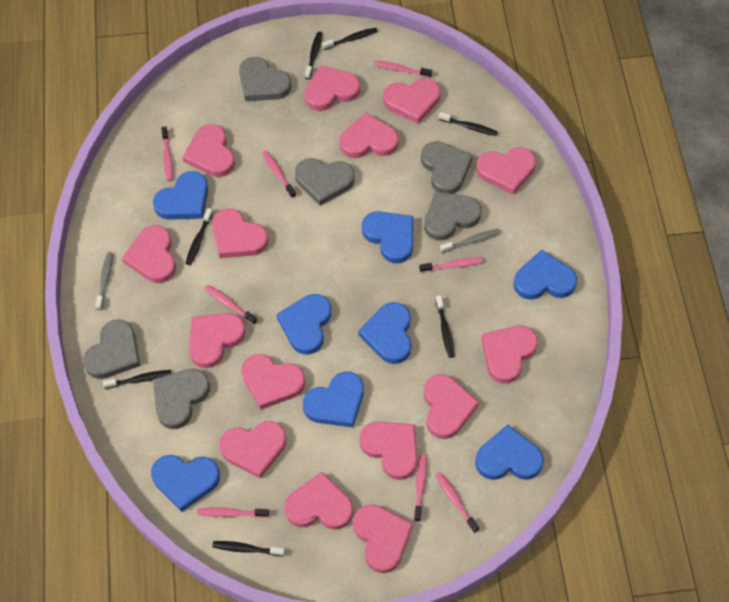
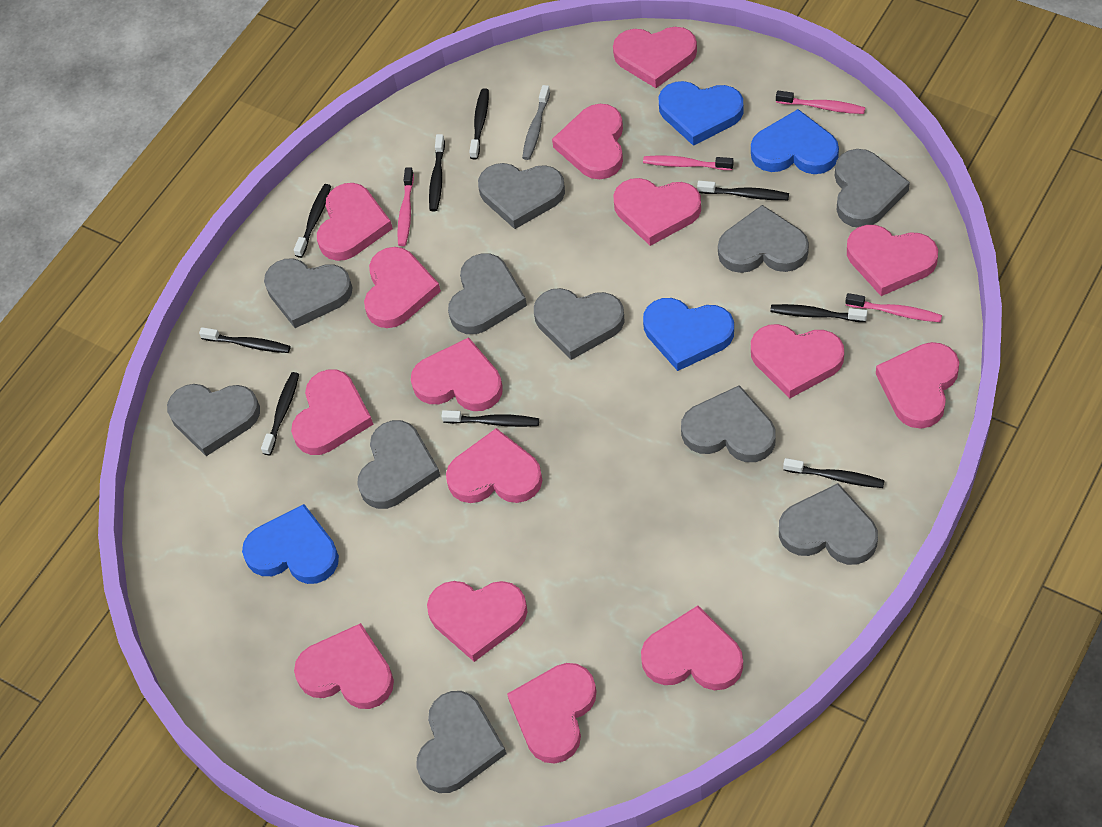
black toothbrush: [103,370,172,389] [185,208,213,265] [212,541,285,556] [305,32,322,79] [322,28,378,50] [436,295,455,358] [439,112,498,136] = 7 -> [199,327,291,353] [261,372,299,455] [294,184,331,258] [429,134,445,211] [442,410,539,427] [469,88,489,159] [697,181,789,200] [770,304,867,322] [783,458,885,488] = 9
blue heart: [151,455,220,512] [153,171,208,220] [276,294,331,354] [303,372,364,427] [359,302,412,364] [362,211,413,263] [475,424,544,480] [513,249,577,300] = 8 -> [242,504,339,584] [643,298,734,371] [658,81,743,146] [751,109,839,174] = 4
grey heart: [83,319,141,379] [153,369,210,429] [239,57,291,101] [295,158,355,206] [421,141,473,194] [424,191,481,241] = 6 -> [167,384,260,456] [264,258,353,328] [357,420,440,509] [416,691,506,793] [448,253,527,334] [478,163,565,229] [534,288,624,360] [681,385,775,462] [718,205,809,273] [779,483,878,565] [835,149,910,227] = 11
grey toothbrush: [95,252,113,310] [440,229,501,253] = 2 -> [522,85,550,160] = 1
pink toothbrush: [161,126,173,181] [197,507,269,518] [204,285,257,325] [262,150,296,198] [374,60,432,78] [414,454,427,522] [419,257,483,273] [435,472,479,533] = 8 -> [397,168,414,246] [643,155,733,170] [776,91,865,114] [845,293,942,322] = 4

